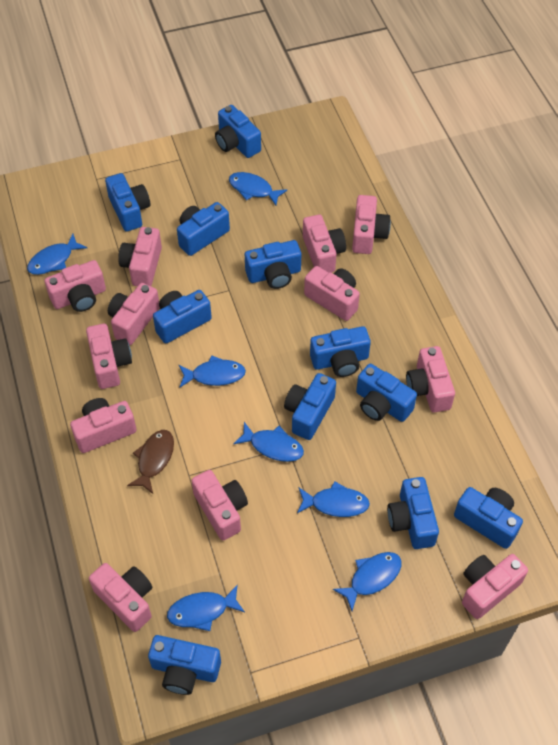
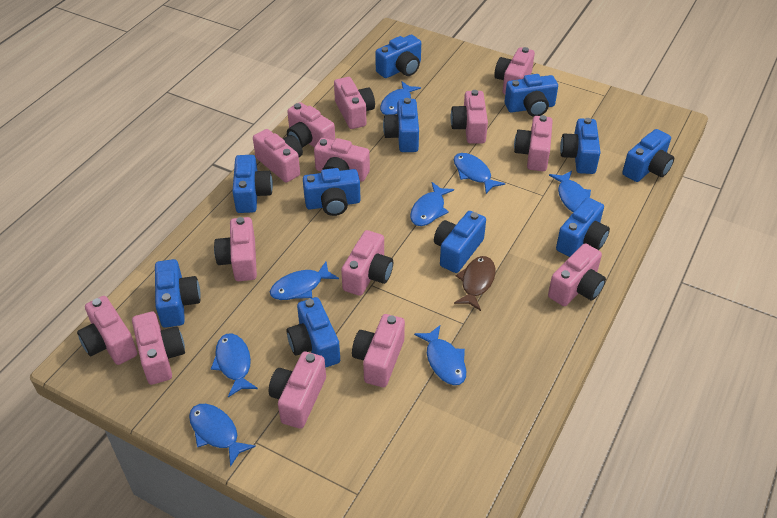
blue fish: [27,234,87,275] [167,584,245,631] [179,355,246,387] [229,172,287,206] [233,422,304,462] [297,481,370,517] [333,552,402,611] = 7 -> [189,404,256,467] [211,333,258,397] [270,262,339,300] [380,81,421,115] [410,182,454,226] [414,325,466,385] [454,153,505,194] [549,171,591,212] = 8
pink camera: [44,260,106,312] [70,398,136,453] [86,324,132,389] [89,563,152,632] [108,283,160,345] [118,227,162,286] [192,470,248,540] [303,215,346,273] [304,266,360,321] [352,195,391,254] [406,346,455,413] [462,554,528,619] = 12 -> [77,296,137,365] [132,312,185,385] [214,217,257,281] [253,129,303,183] [269,352,326,429] [287,102,335,148] [314,138,370,182] [334,77,375,129] [341,230,393,296] [352,314,405,387] [451,90,488,144] [494,47,535,94] [514,115,553,171] [548,243,606,306] = 14

